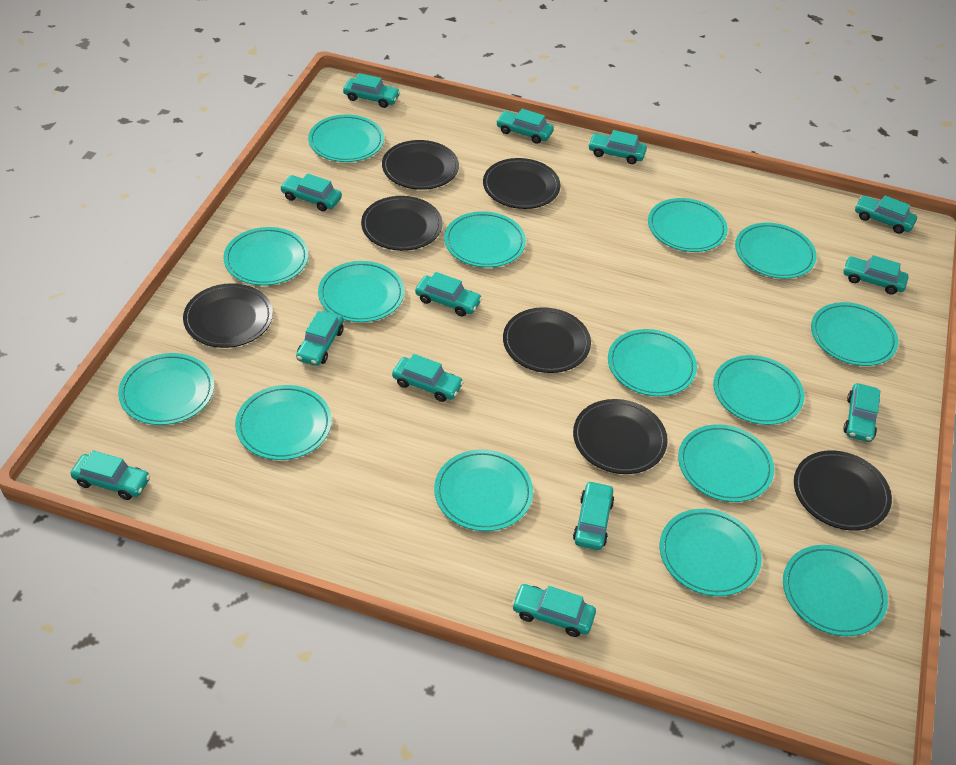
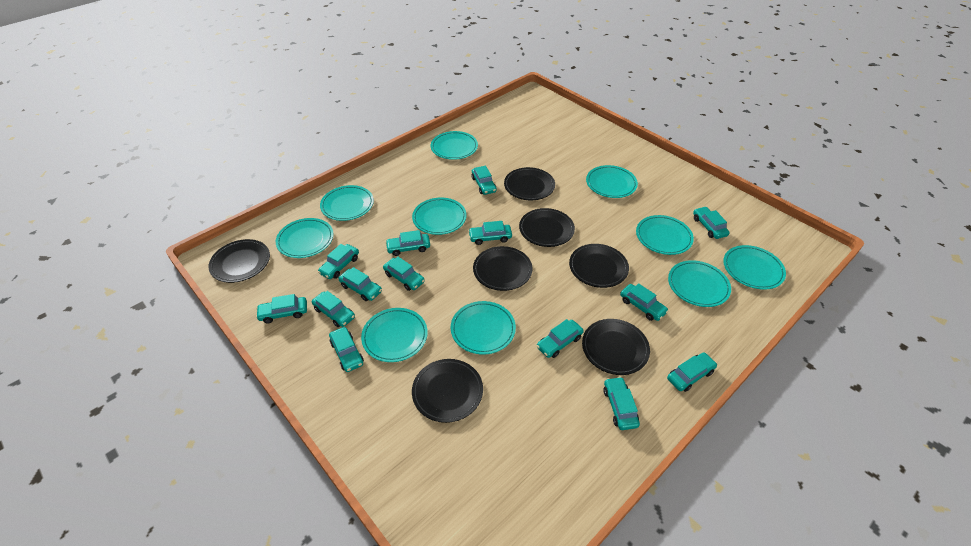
turquoise car: [71,450,150,500] [280,173,342,211] [296,311,344,366] [343,73,400,108] [392,354,464,402] [415,272,482,316] [496,109,554,144] [512,584,596,637] [573,481,614,550] [588,130,647,164] [843,255,908,295] [843,383,880,442] [855,195,917,234] = 13 -> [256,294,307,323] [312,291,355,327] [318,244,359,279] [329,327,364,372] [338,267,382,301] [383,257,425,291] [385,230,430,256] [468,221,512,245] [472,165,497,195] [537,319,584,358] [603,377,640,430] [620,283,669,321] [667,352,717,392] [693,206,730,239] = 14
turquoise plate: [118,353,214,425] [223,227,309,285] [235,385,332,460] [308,114,384,162] [318,261,404,322] [434,450,533,531] [444,211,526,267] [608,329,697,396] [648,198,728,252] [660,509,762,596] [678,424,774,502] [713,355,804,425] [735,223,817,279] [783,545,888,636] [811,302,898,366] = 15 -> [276,218,334,258] [320,185,374,221] [361,308,428,362] [412,198,467,235] [431,131,478,160] [451,301,516,355] [586,165,638,198] [636,215,694,255] [668,260,731,307] [723,245,786,290] = 10

